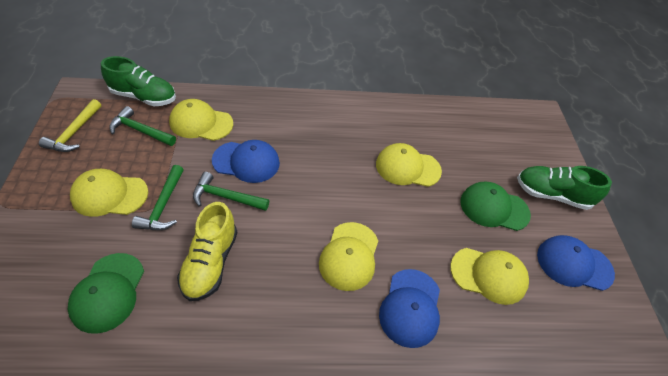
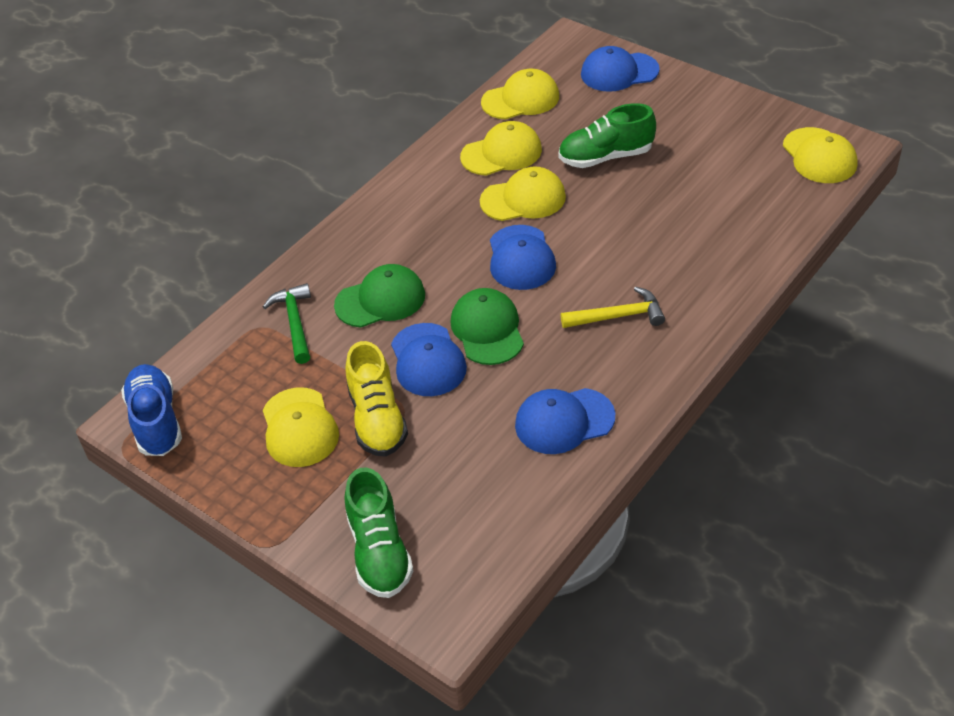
blue cap: [212,140,280,183] [379,269,440,348] [537,235,615,291] = 3 -> [391,323,467,396] [490,225,556,290] [515,388,615,454] [581,46,660,92] = 4
blue shoe: none = 0 -> [121,364,182,456] = 1
green hammer: [109,106,176,146] [132,165,184,230] [193,172,269,211] = 3 -> [263,283,311,364] = 1

